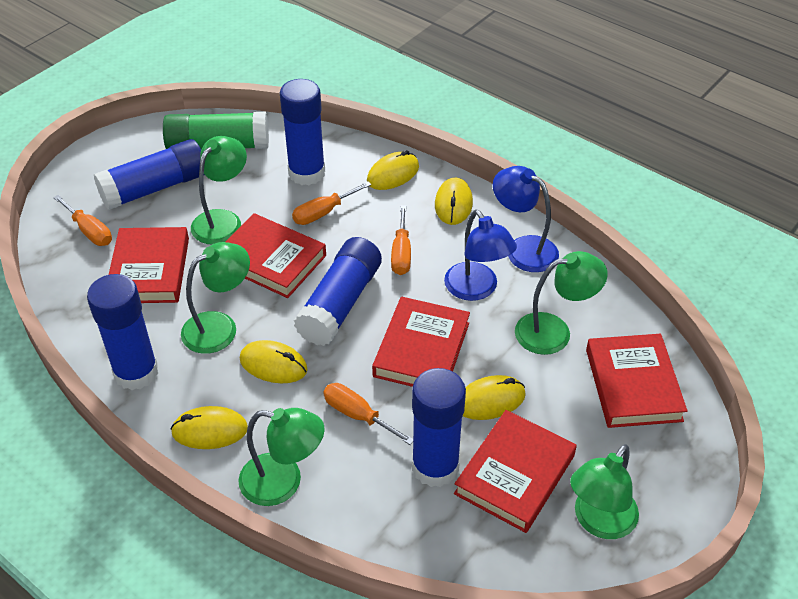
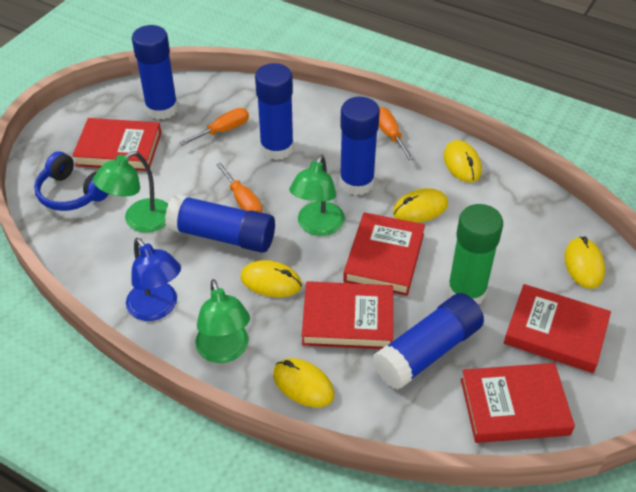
blue headphones: none = 0 -> [34,152,109,211] = 1
blue lamp: [444,210,517,301] [493,166,559,272] = 2 -> [126,238,181,321] = 1
green lamp: [181,242,250,354] [191,136,247,244] [238,408,325,506] [515,251,608,355] [570,444,639,539] = 5 -> [93,151,168,233] [195,279,250,363] [289,154,345,236] = 3
orange screwdriver: [53,195,112,246] [292,182,371,225] [323,383,413,445] [391,205,411,275] = 4 -> [179,108,249,146] [216,162,262,213] [379,107,414,160] = 3

